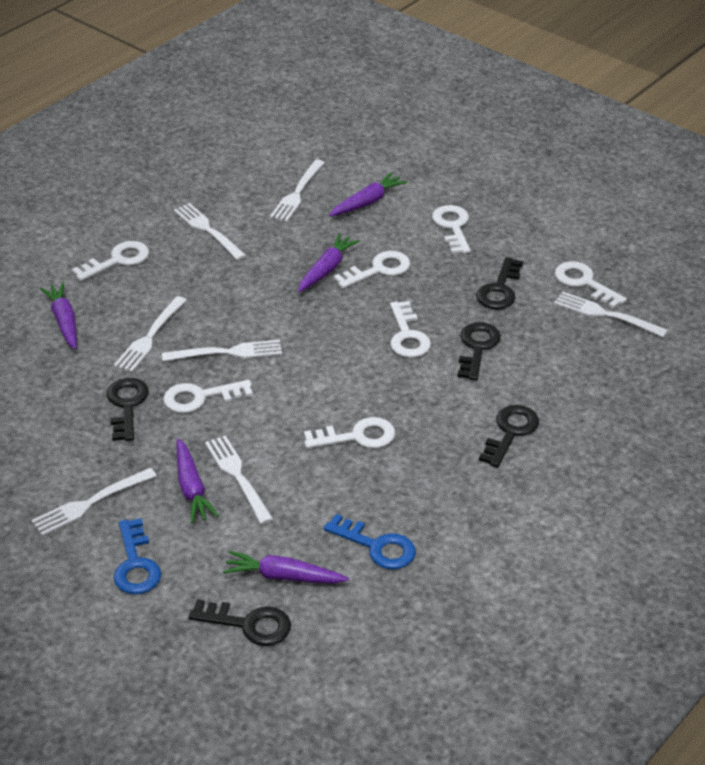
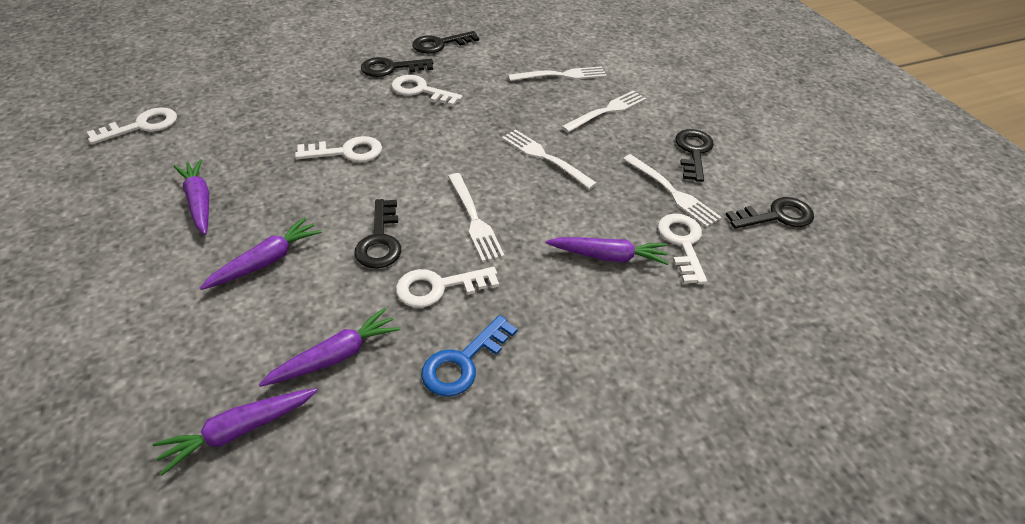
blue key: [114,518,161,594] [323,514,416,570] = 2 -> [421,315,518,397] = 1
white fork: [31,468,156,536] [114,296,186,372] [162,340,282,361] [174,203,246,260] [205,435,273,524] [270,160,325,222] [554,292,668,338] = 7 -> [448,173,505,262] [502,129,597,189] [508,67,607,81] [561,90,646,133] [623,154,722,227] = 5
white key: [72,241,149,281] [163,380,253,413] [304,417,395,448] [334,251,410,288] [390,301,431,358] [432,205,471,254] [555,261,627,309] = 7 -> [87,108,177,144] [295,136,382,162] [391,75,462,106] [396,267,499,308] [658,214,707,284] = 5

